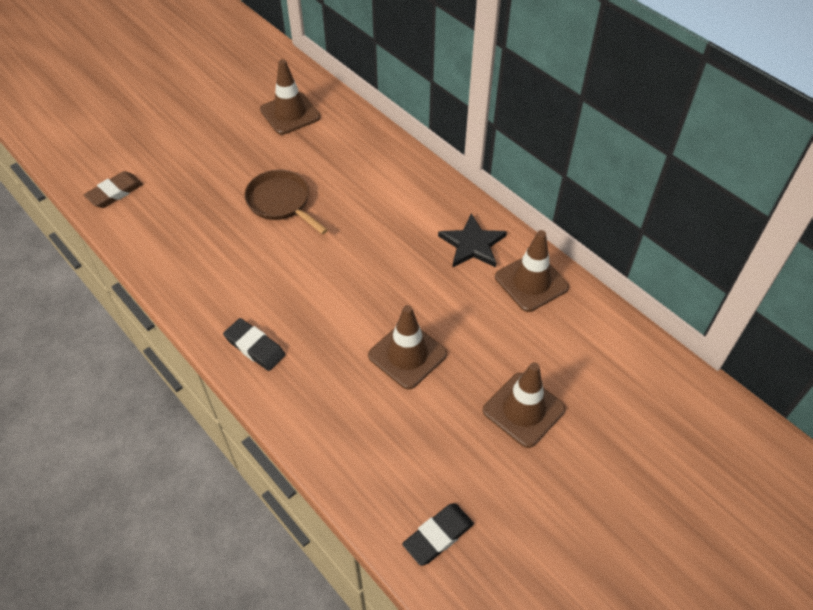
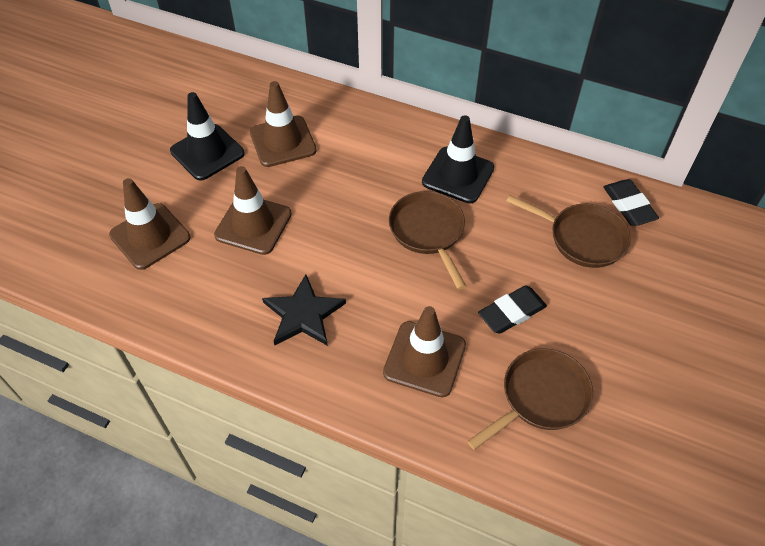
black traffic cone: none = 0 -> [170,92,245,181] [422,115,494,204] = 2
brown eraser: [84,171,143,208] = 1 -> none = 0
brown pan: [244,169,328,234] = 1 -> [389,191,466,290] [467,348,593,450] [506,195,631,268] = 3

